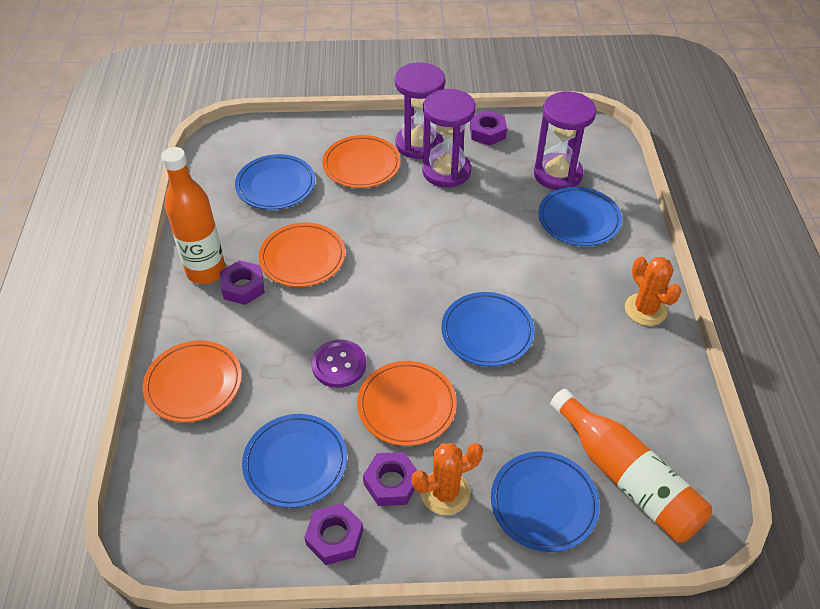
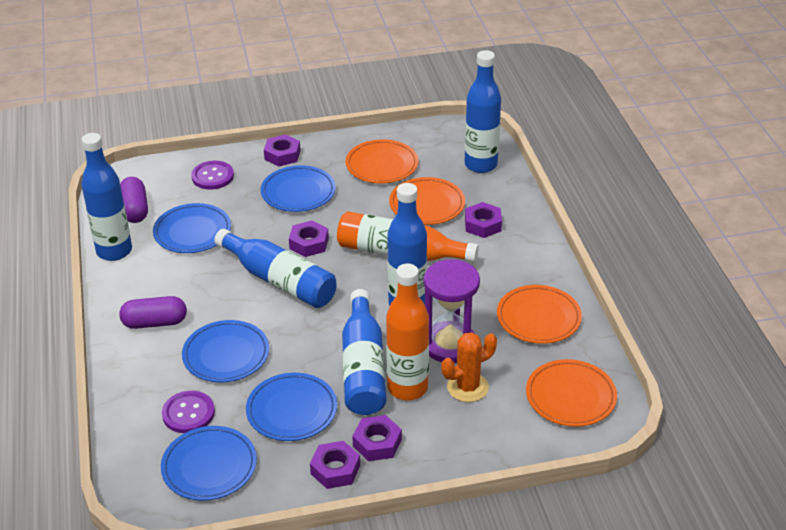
blue bottle: none = 0 -> [81,133,132,261] [214,229,337,308] [342,289,386,415] [387,183,427,306] [465,50,501,173] = 5
orange cactus: [412,443,483,515] [625,256,682,326] = 2 -> [441,333,497,402] = 1
purple button: [311,339,366,388] = 1 -> [162,391,215,433] [191,161,234,190] = 2
purple capsule: none = 0 -> [119,296,187,329] [120,177,148,223] = 2
purple hourglass: [395,62,445,159] [422,89,476,188] [534,91,596,190] = 3 -> [424,259,480,363] = 1
purple nut: [220,260,265,305] [304,503,363,565] [363,452,418,506] [470,110,507,146] = 4 -> [264,134,301,166] [289,220,329,257] [310,441,360,489] [352,415,402,461] [465,202,502,238] = 5

